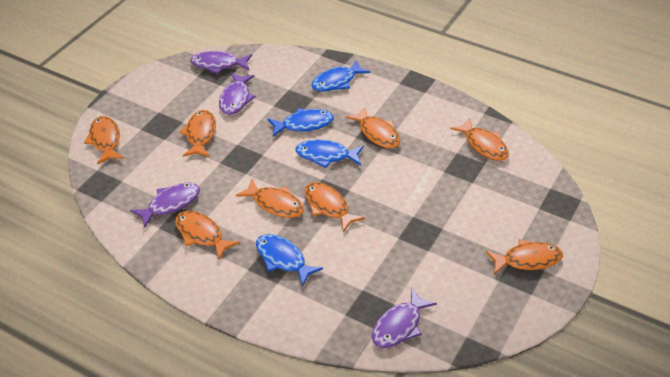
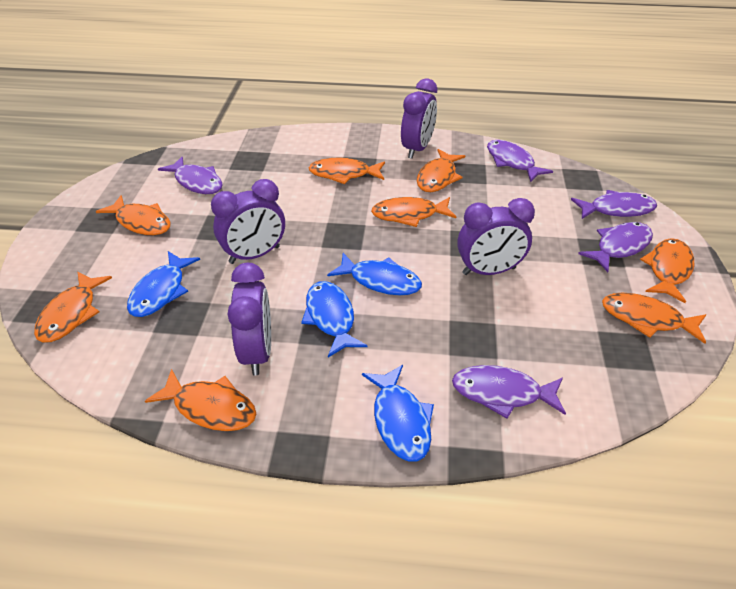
purple clock: none = 0 -> [211,179,285,264] [227,263,271,375] [401,78,437,159] [457,198,535,275] = 4
purple fish: [130,182,200,227] [190,51,252,74] [219,73,256,115] [372,288,437,348] = 4 -> [158,157,223,194] [452,365,566,419] [487,140,553,182] [571,190,657,219] [578,222,653,272] = 5

